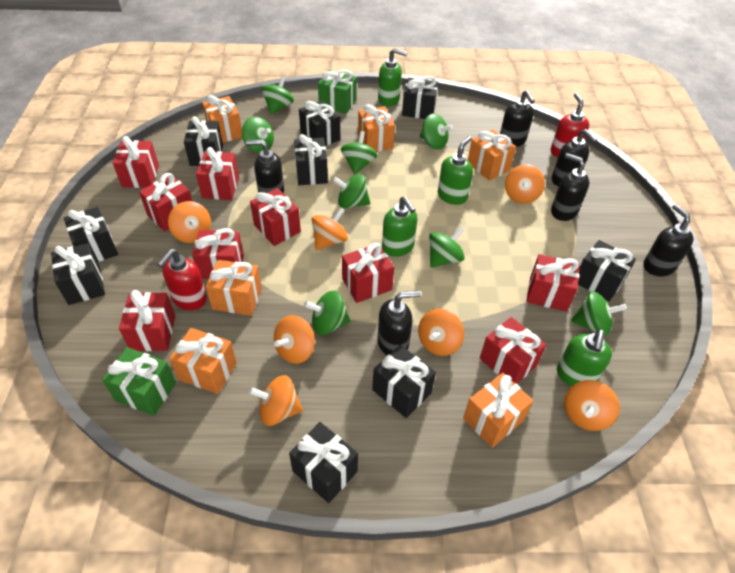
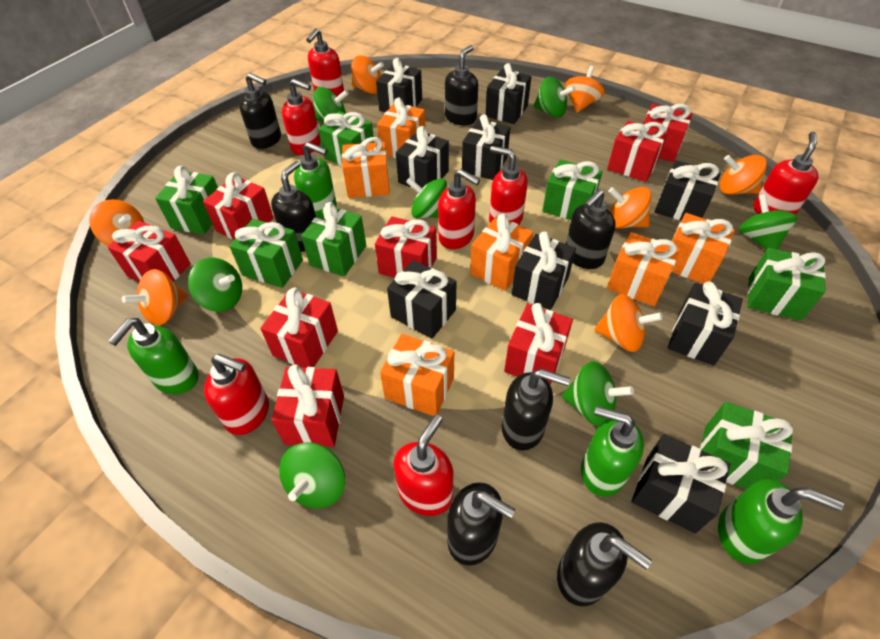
black soap dispenser: [246,140,284,194] [377,291,421,355] [500,90,535,147] [551,153,589,221] [552,129,598,187] [643,204,694,276] = 6 -> [240,73,281,149] [271,161,316,252] [445,45,478,125] [447,482,515,566] [502,369,570,451] [557,522,652,606] [566,189,616,269] = 7
green gift: [102,347,176,416] [318,70,357,114] = 2 -> [155,166,218,235] [229,219,303,288] [301,202,366,277] [318,111,374,166] [542,159,603,220] [700,402,793,489] [747,248,826,321] = 7
green spinning top: [242,116,274,153] [261,76,294,114] [304,291,350,335] [333,174,370,209] [341,131,377,174] [420,114,453,150] [429,226,465,268] [571,291,627,336] = 8 -> [188,258,242,312] [279,442,345,508] [314,87,349,122] [406,178,447,218] [533,77,575,118] [562,361,634,426] [739,194,798,250] = 7
red gift: [113,136,159,188] [119,290,175,351] [139,173,192,231] [192,228,244,279] [196,147,239,200] [250,188,301,246] [342,243,394,303] [480,317,546,384] [526,254,580,312] = 9 -> [108,221,191,282] [203,172,274,240] [260,288,338,368] [271,365,344,447] [375,216,437,278] [504,303,573,385] [607,121,668,182] [643,104,693,162] = 8
red soap dispenser: [157,249,207,310] [551,93,589,157] = 2 -> [204,354,269,435] [282,79,321,155] [306,28,344,96] [393,415,453,516] [438,169,480,249] [489,146,528,225] [754,132,819,214] = 7

